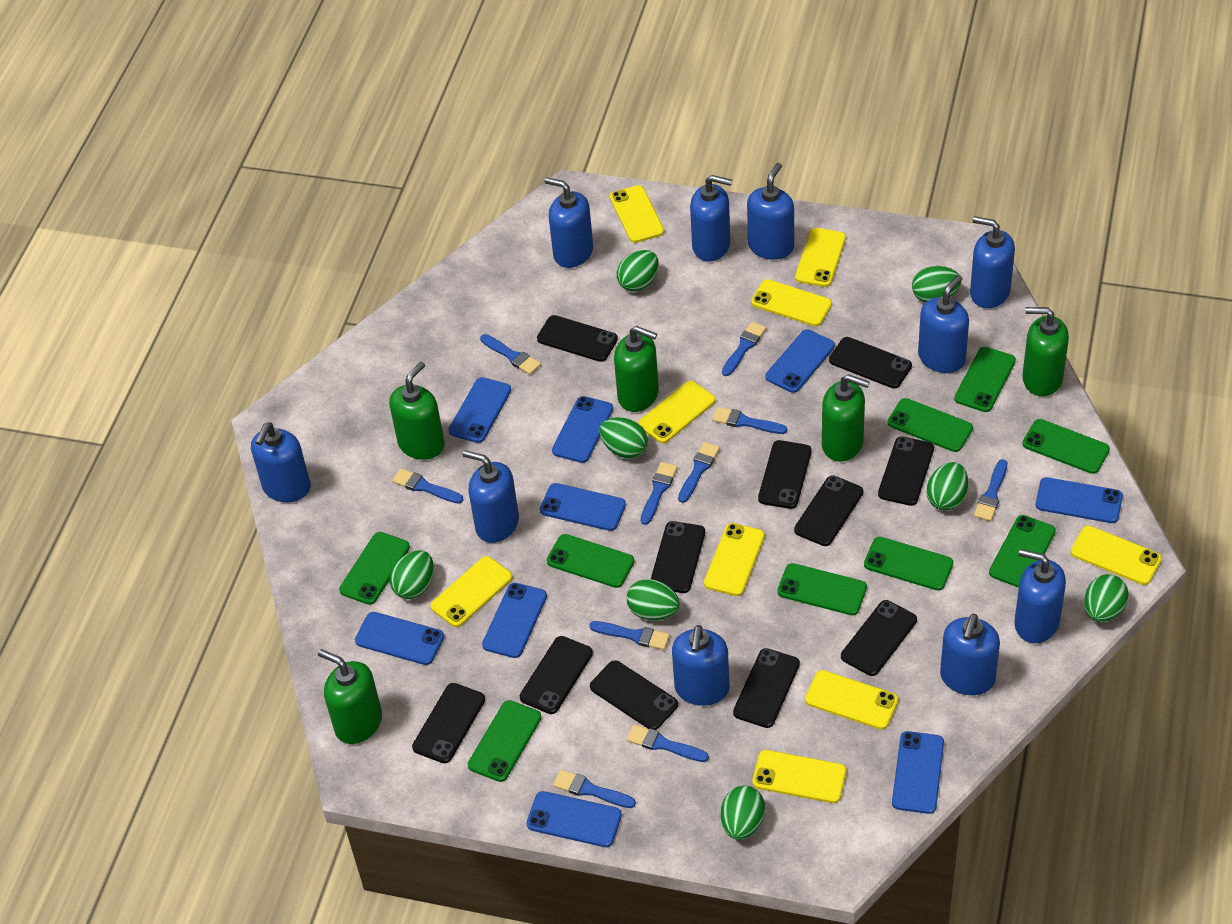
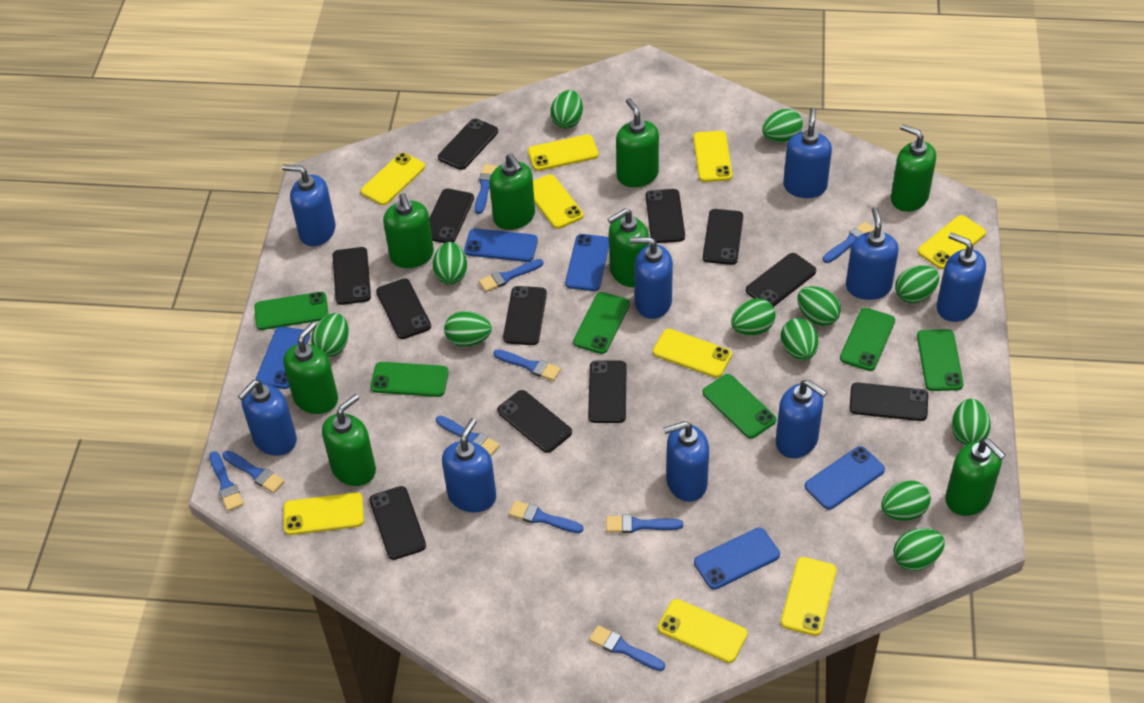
black phone: [412,683,485,763] [520,636,593,714] [537,315,618,362] [590,660,678,730] [651,521,705,593] [733,648,800,728] [758,440,812,509] [794,475,863,546] [829,337,912,389] [841,600,917,676] [878,436,934,506] = 11 -> [333,247,371,305] [369,486,426,560] [376,278,431,339] [429,189,474,243] [438,118,498,170] [497,390,572,453] [503,286,547,345] [588,361,627,423] [646,189,685,243] [703,209,743,265] [746,253,816,307] [849,382,928,421] = 12
blue phone: [355,612,444,665] [448,377,511,443] [482,583,547,658] [526,791,622,847] [540,483,626,531] [552,396,613,463] [766,329,835,393] [892,731,944,814] [1036,477,1123,523] = 9 -> [256,327,310,389] [464,228,538,262] [565,234,609,291] [694,528,780,590] [805,446,885,510] = 5
blue soap dispenser: [251,422,311,502] [463,450,519,543] [544,177,593,268] [672,625,729,706] [690,175,732,261] [747,163,794,260] [918,275,969,373] [940,614,1000,695] [970,216,1015,308] [1014,549,1066,643] = 10 -> [238,380,297,456] [282,164,335,246] [442,418,496,512] [630,237,673,319] [663,421,709,502] [776,379,827,458] [783,108,832,198] [846,207,898,300] [937,232,986,322] = 9
green egg: [390,550,434,599] [600,417,648,458] [617,250,659,292] [627,579,680,620] [721,786,765,840] [912,266,961,303] [926,462,968,511] [1084,574,1129,622] = 8 -> [311,313,349,357] [433,242,467,285] [444,311,492,347] [550,90,583,129] [731,298,776,336] [762,109,803,142] [781,318,818,360] [797,286,841,326] [881,480,931,521] [893,528,945,571] [895,265,939,303] [952,399,991,445] = 12
green phone: [339,532,410,605] [468,700,541,782] [547,534,634,588] [777,563,867,615] [864,537,953,591] [888,398,973,452] [954,347,1016,412] [989,515,1056,588] [1023,419,1110,474] = 9 -> [254,292,329,330] [370,362,449,397] [573,292,630,354] [703,374,776,439] [840,308,895,371] [917,329,964,391] = 6
green soap dispenser: [318,649,382,744] [389,362,445,460] [614,326,659,412] [822,374,870,462] [1022,307,1069,396] = 5 -> [283,322,338,414] [322,394,376,486] [383,193,434,268] [489,153,535,230] [608,209,649,287] [616,98,659,187] [891,124,936,212] [945,439,1006,516] = 8

